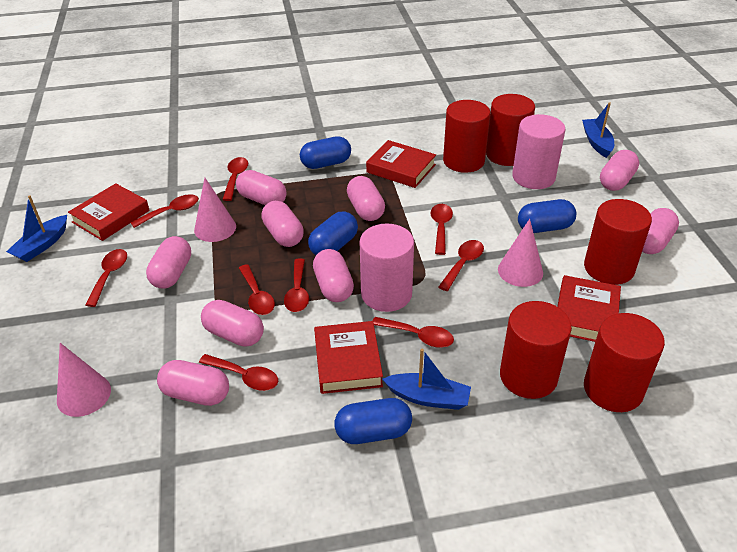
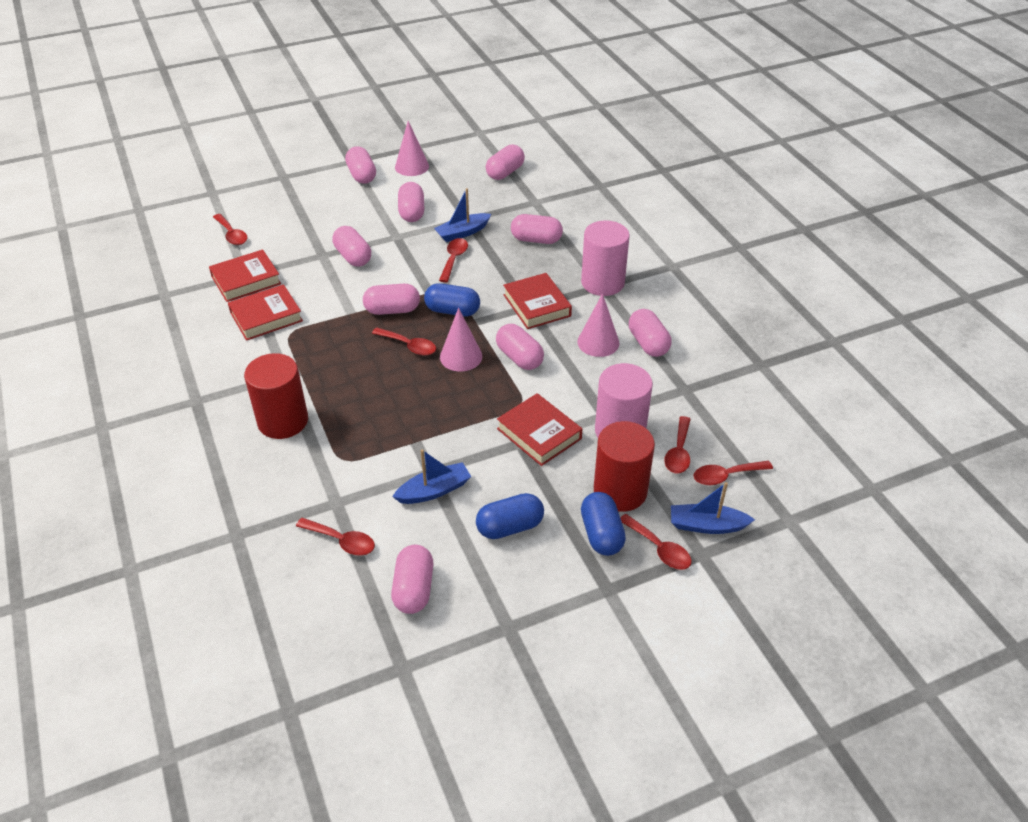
blue capsule: [300,136,351,169] [308,211,358,255] [334,398,412,444] [518,199,576,233] = 4 -> [424,283,480,316] [476,493,544,539] [581,492,626,556] = 3
red cylinder: [443,100,490,173] [486,94,535,166] [500,301,572,399] [584,199,652,285] [584,313,665,412] = 5 -> [244,353,308,439] [594,421,655,512] = 2
red spoon: [85,249,127,307] [130,194,199,228] [199,354,278,391] [222,157,248,201] [239,264,275,315] [284,258,309,312] [373,317,454,348] [431,204,453,255] [438,240,484,291] = 9 -> [213,214,248,245] [296,518,375,556] [372,328,436,356] [439,238,468,282] [620,514,692,570] [664,416,691,473] [693,461,773,485] = 7

